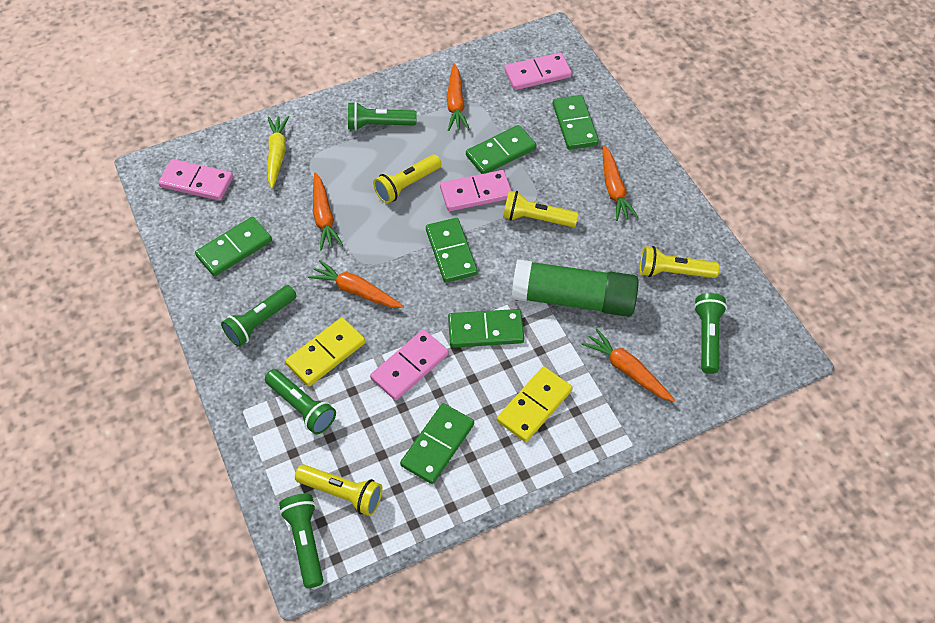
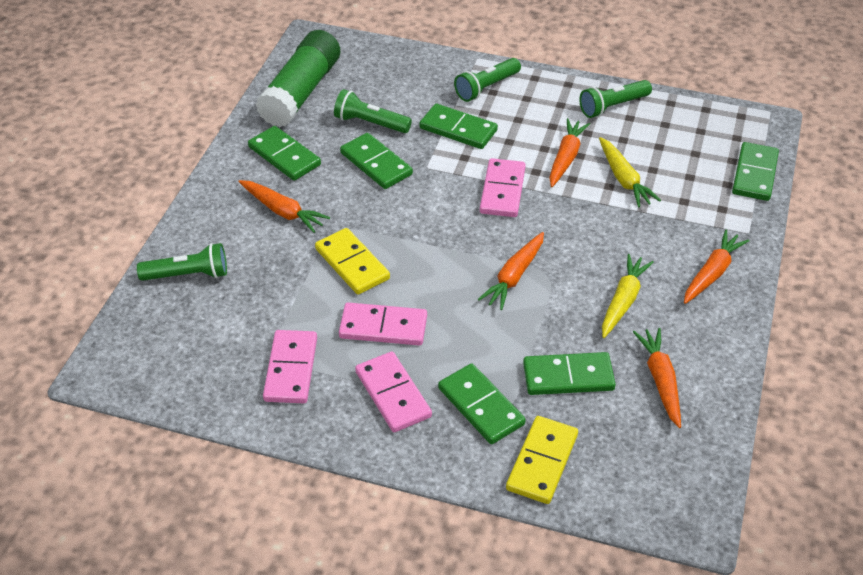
green flashlight: [221,285,297,347] [265,369,336,434] [279,494,323,588] [348,102,417,131] [694,293,727,374] = 5 -> [137,243,227,281] [334,89,412,133] [454,58,521,102] [579,80,652,118] = 4
yellow carrot: [267,116,289,189] = 1 -> [599,137,661,208] [602,254,654,338] = 2
yellow flashlight: [295,464,382,516] [373,155,442,204] [503,190,578,227] [640,246,720,278] = 4 -> none = 0

